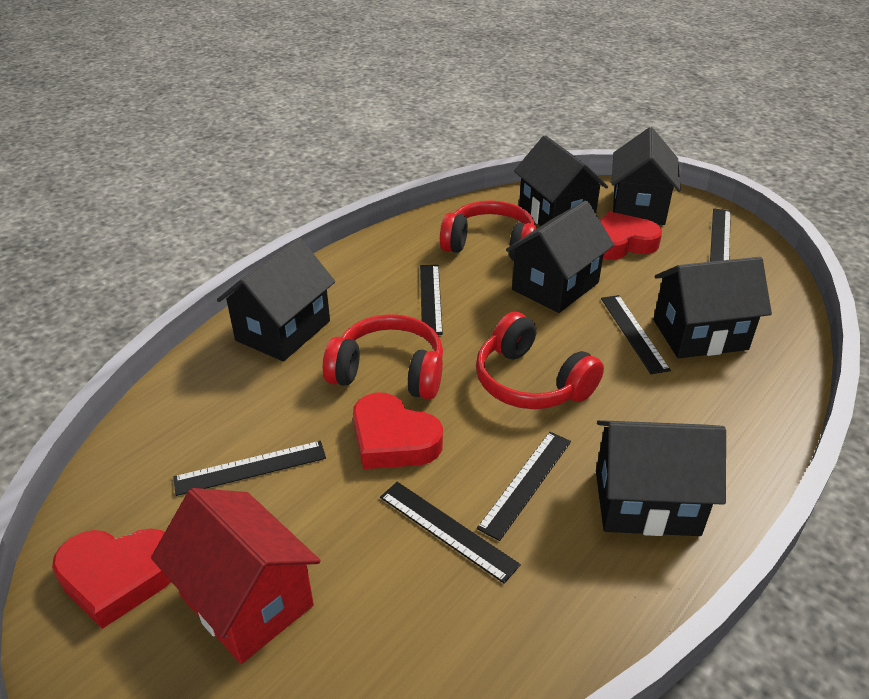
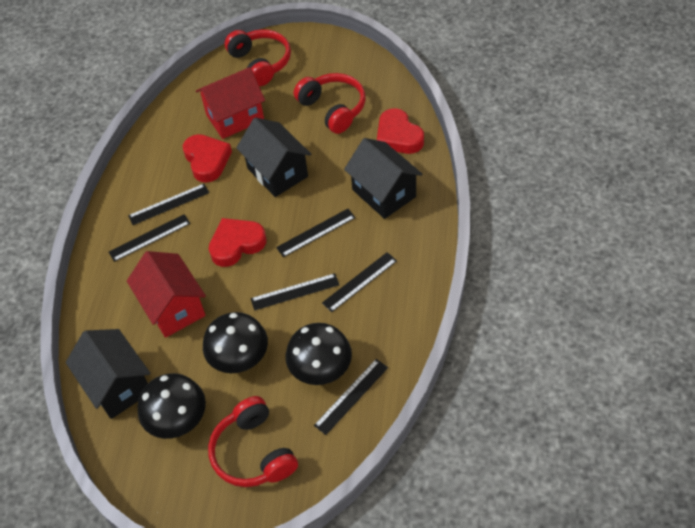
black house: [217,238,335,361] [506,201,614,313] [514,135,608,226] [596,420,726,536] [612,127,681,225] [653,257,772,358] = 6 -> [66,329,151,419] [236,117,311,197] [344,138,423,219] = 3
black mushroom: none = 0 -> [138,373,206,439] [203,312,268,373] [285,323,352,385] = 3
red house: [151,488,320,664] = 1 -> [127,251,206,338] [196,67,265,139] = 2

